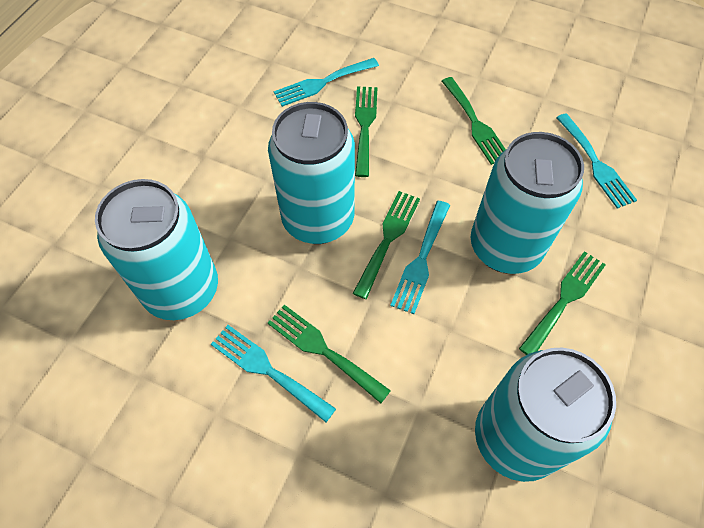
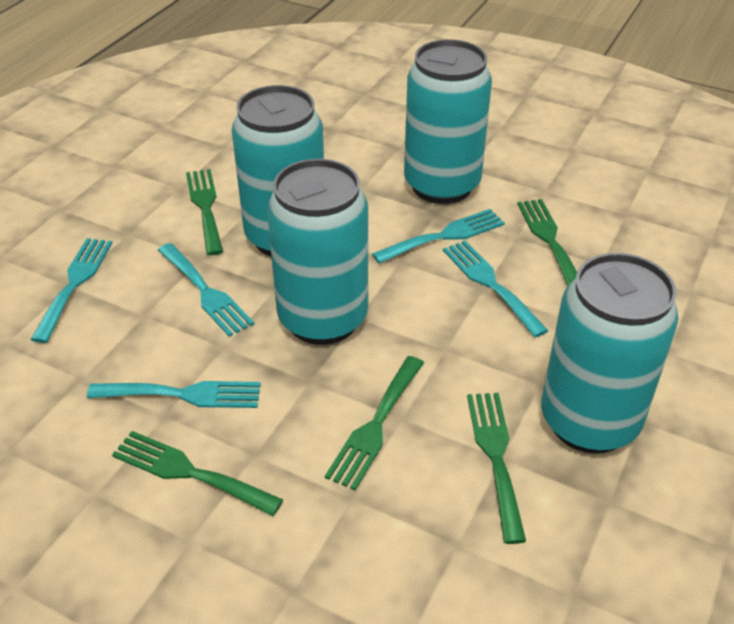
turquoise fork: [211,325,336,422] [274,58,379,107] [390,201,450,314] [556,113,637,208] = 4 -> [30,238,112,343] [87,381,261,408] [158,243,254,337] [372,209,505,264] [443,240,549,337] = 5

